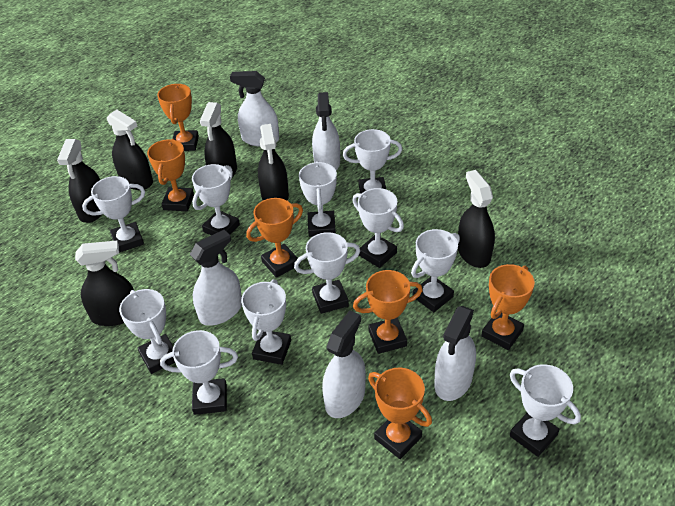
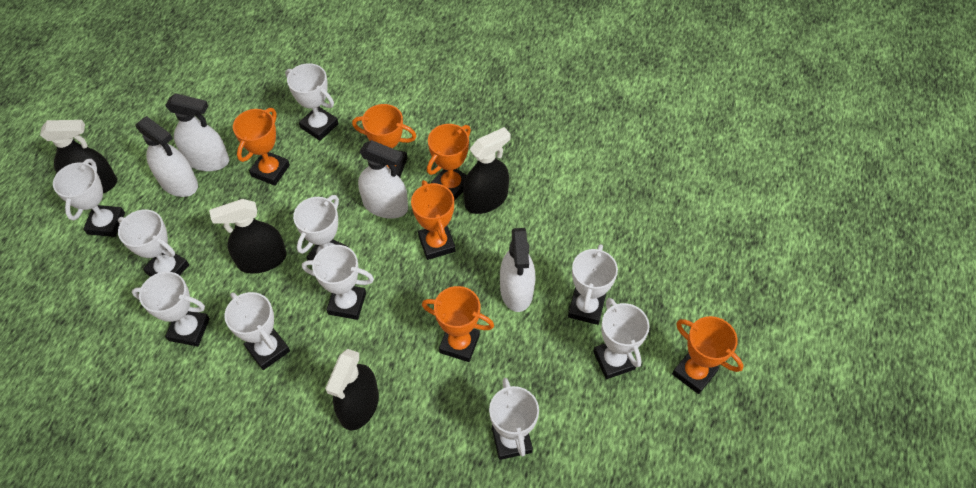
black spray bottle: [57,139,102,223] [75,241,134,326] [107,109,153,190] [200,102,237,178] [258,124,289,201] [458,170,495,268] = 6 -> [40,120,117,193] [209,199,287,274] [325,349,379,431] [463,127,511,214] = 4
white spray bottle: [190,230,242,326] [230,71,279,147] [312,92,340,171] [322,310,366,418] [434,306,476,401] = 5 -> [136,116,198,197] [165,93,229,171] [358,140,408,219] [500,228,535,312] = 4
white trophy: [82,176,145,253] [119,289,175,374] [160,330,238,415] [192,164,240,235] [241,279,291,365] [294,232,360,314] [299,161,337,237] [343,129,402,194] [352,188,404,268] [411,229,460,312] [510,364,581,457] = 11 -> [53,159,125,237] [118,209,189,277] [132,272,210,346] [225,292,290,370] [285,63,338,141] [293,195,348,260] [302,245,374,320] [489,378,539,460] [568,244,618,325] [593,298,650,379] = 10

